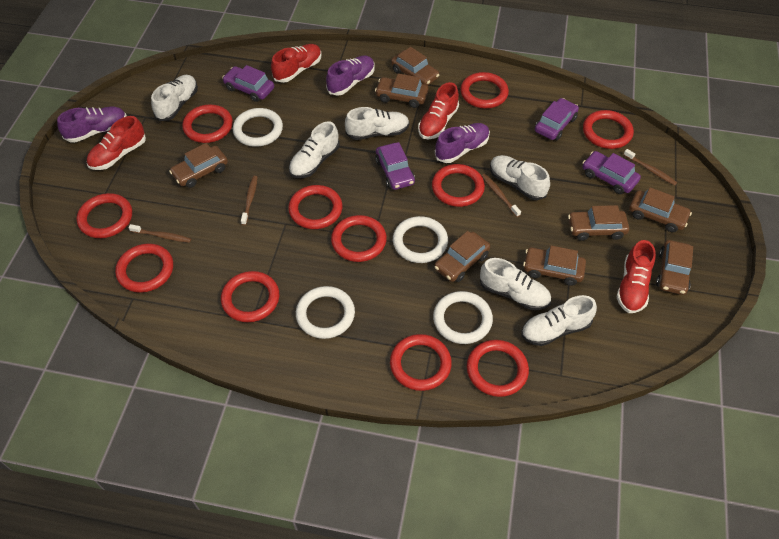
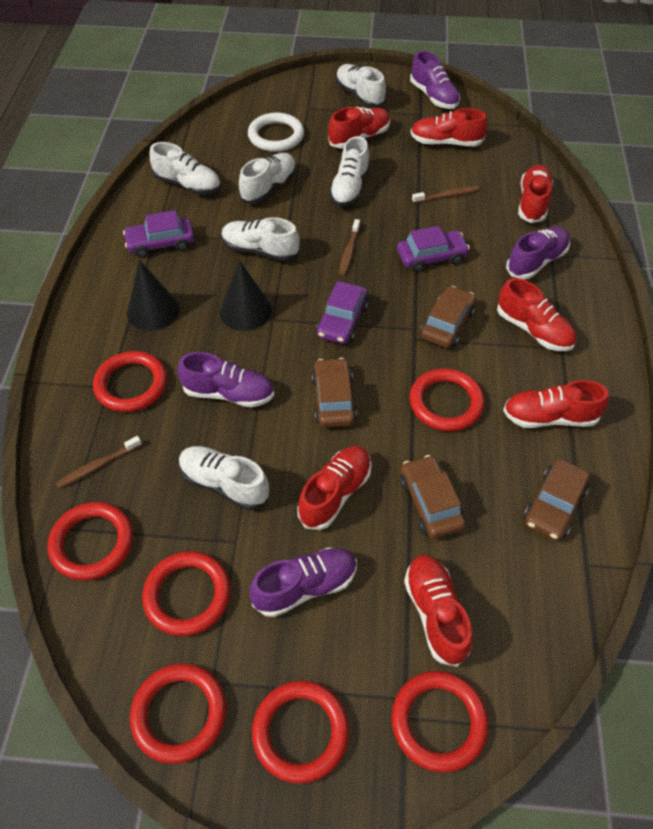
black cone: none = 0 -> [127,260,180,331] [220,260,272,331] = 2
brown car: [169,143,228,188] [375,74,429,108] [391,47,439,86] [434,231,490,282] [523,245,586,286] [568,205,629,241] [629,187,692,232] [656,240,693,295] = 8 -> [312,358,357,427] [400,455,466,539] [420,286,476,348] [524,459,590,540] = 4
brown toothbrush: [128,224,191,243] [241,176,258,225] [481,174,521,217] [624,149,677,186] = 4 -> [56,436,142,488] [339,219,360,276] [412,186,479,203] = 3
purple car: [222,65,274,102] [375,142,415,190] [535,98,579,140] [583,151,641,194] = 4 -> [123,210,194,258] [316,281,368,344] [397,226,470,272] = 3
purple shoe: [57,107,127,143] [326,56,375,96] [435,123,490,163] = 3 -> [178,352,274,408] [249,547,357,617] [410,51,460,109] [506,226,570,279] = 4
red ring: [77,193,132,238] [115,244,173,293] [182,104,233,143] [221,271,279,322] [288,185,342,229] [331,215,387,262] [390,334,452,391] [432,164,485,207] [460,72,509,108] [467,340,529,397] [583,110,634,149] = 11 -> [48,502,133,580] [93,351,167,412] [130,663,226,764] [142,551,231,636] [252,681,349,784] [391,671,488,772] [410,368,485,431] = 7
red shoe: [87,116,146,170] [271,44,322,83] [418,82,459,139] [617,240,656,313] = 4 -> [298,446,372,530] [328,107,390,148] [404,555,473,667] [411,108,487,146] [497,278,576,351] [503,380,609,428] [518,165,553,223] = 7
white ring: [233,108,283,147] [296,286,355,339] [393,216,448,263] [433,291,493,344] = 4 -> [248,113,304,152] = 1

